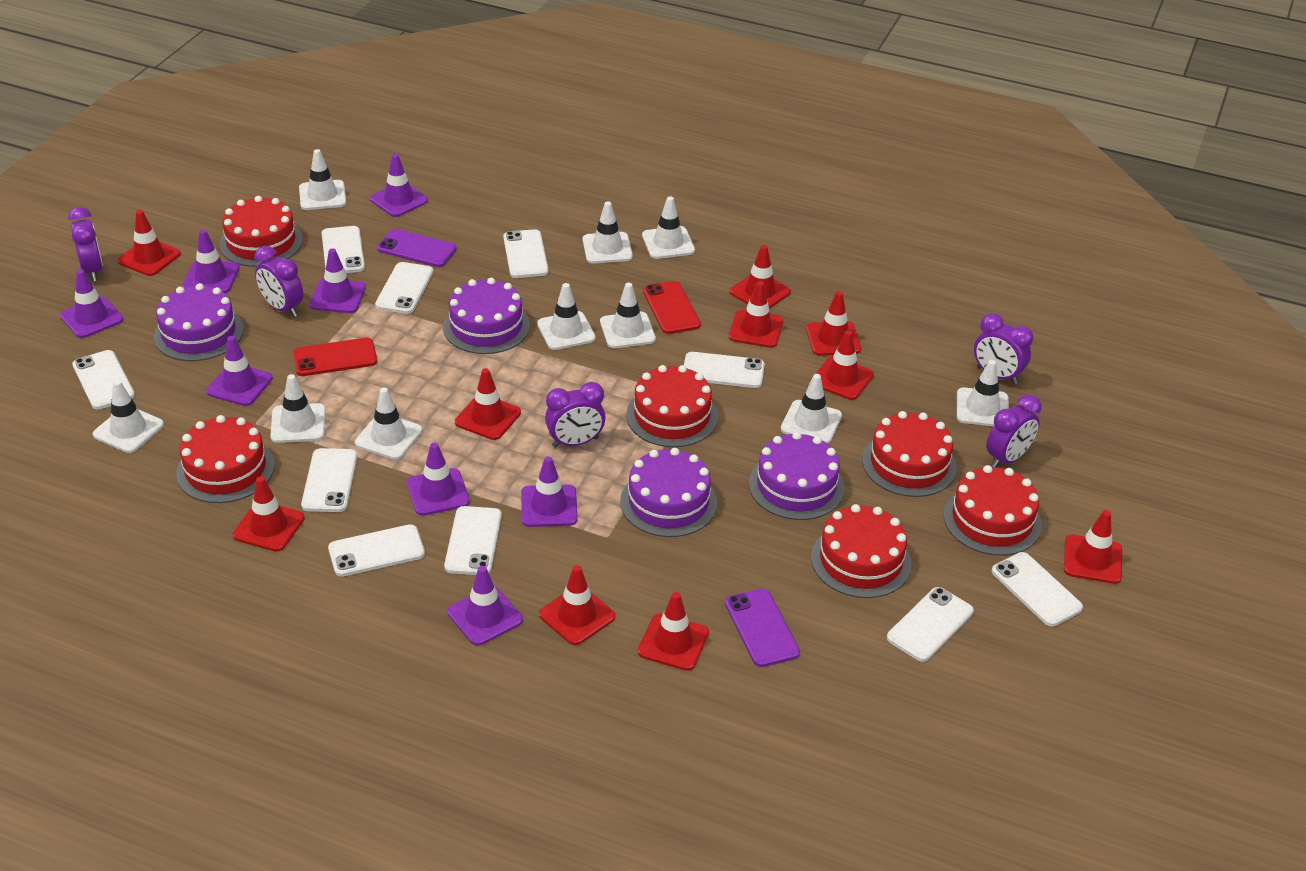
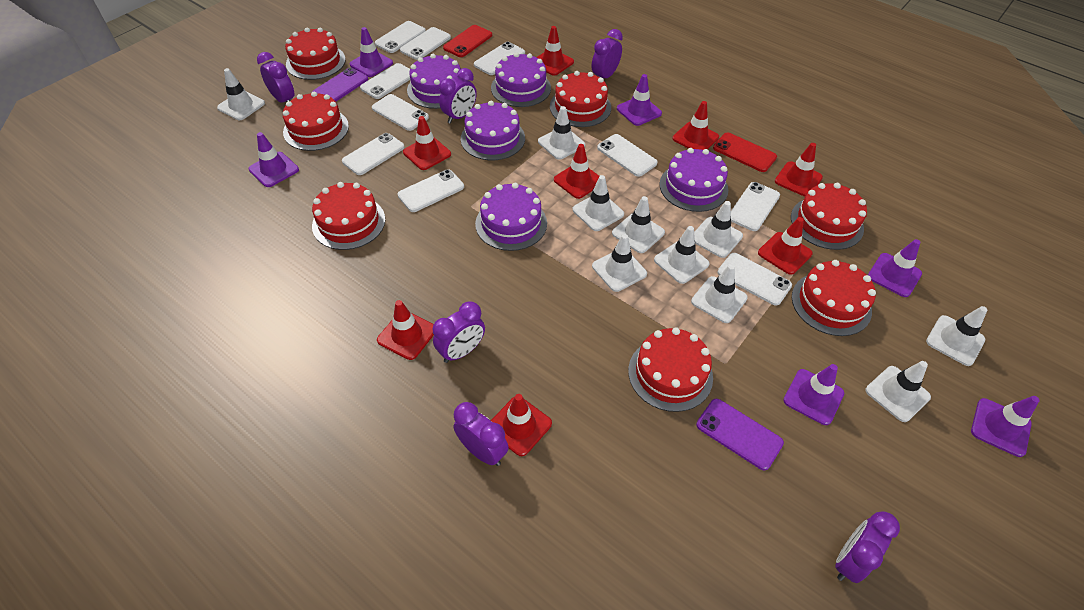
purple cake: [154,283,244,361] [443,278,530,354] [620,448,717,537] [749,432,845,520] = 4 -> [407,54,461,109] [461,101,525,160] [475,183,547,251] [491,52,551,107] [659,148,728,212] = 5
purple clock: [68,207,103,281] [254,246,303,317] [545,382,605,448] [974,313,1033,384] [986,394,1042,467] = 5 -> [257,52,295,102] [432,301,485,363] [439,68,477,123] [453,402,509,466] [592,29,623,78] [835,511,900,583] = 6
purple traffic cone: [60,269,124,338] [182,229,240,293] [206,336,273,406] [309,248,366,313] [370,154,428,217] [407,443,470,516] [447,566,523,646] [521,456,578,527] = 8 -> [249,132,299,187] [350,27,393,77] [617,74,662,126] [783,364,844,425] [868,239,922,297] [971,396,1040,457] = 6
red cake: [176,415,275,503] [219,196,303,267] [626,365,718,447] [811,504,911,598] [862,411,957,497] [943,465,1042,556] = 6 -> [283,92,349,151] [285,28,346,80] [312,182,385,250] [550,71,611,127] [628,327,713,412] [791,183,867,250] [792,260,876,336] = 7
red traffic cone: [118,210,181,276] [232,476,305,552] [455,368,521,440] [539,565,615,645] [638,592,709,671] [729,245,791,309] [729,282,783,348] [806,291,861,356] [811,330,874,400] [1064,510,1122,584] = 10 -> [377,300,434,360] [403,116,451,170] [491,394,552,456] [536,26,574,76] [554,144,599,199] [672,101,719,150] [758,217,813,275] [775,143,823,197] = 8

